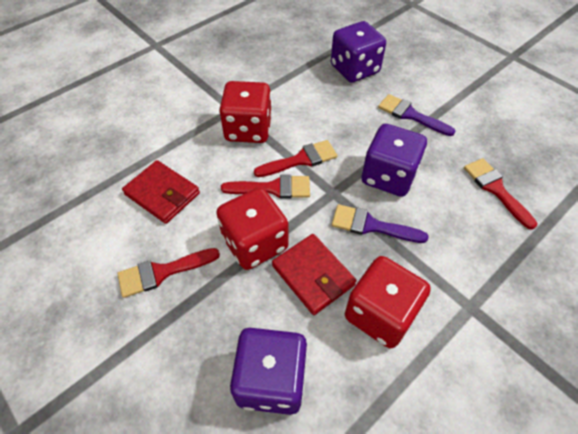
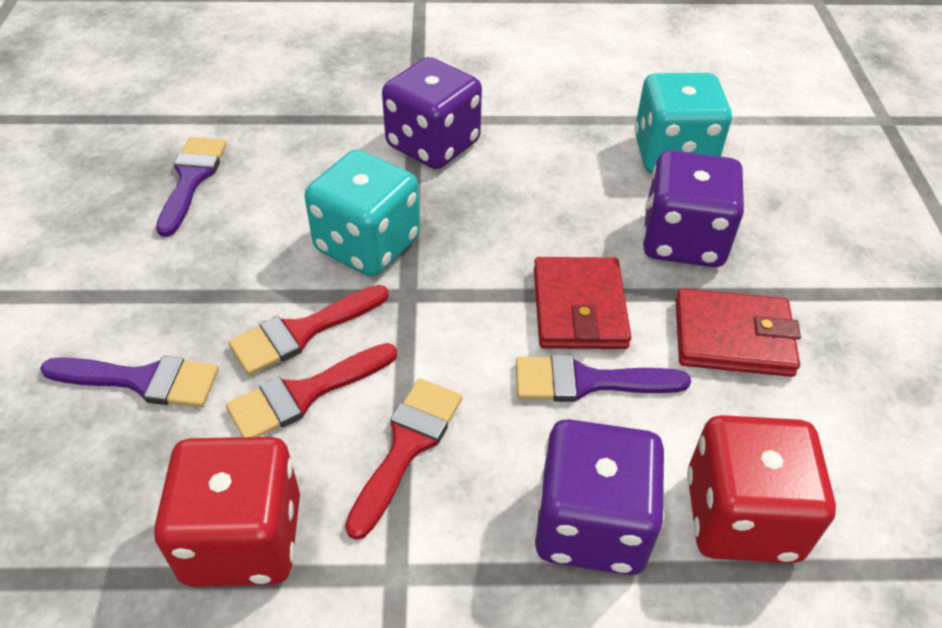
purple brush: [332,204,429,243] [378,94,455,136] = 2 -> [40,356,219,407] [156,137,227,237] [516,355,691,402] = 3
red brush: [117,248,220,298] [221,175,310,199] [254,140,337,177] [464,158,537,230] = 4 -> [226,343,397,437] [228,285,389,375] [345,378,462,540] = 3
red dice: [216,187,288,270] [219,81,272,143] [345,256,431,348] = 3 -> [154,437,300,587] [687,415,836,563] = 2
turquoise dice: none = 0 -> [305,150,420,277] [634,73,732,173] = 2

